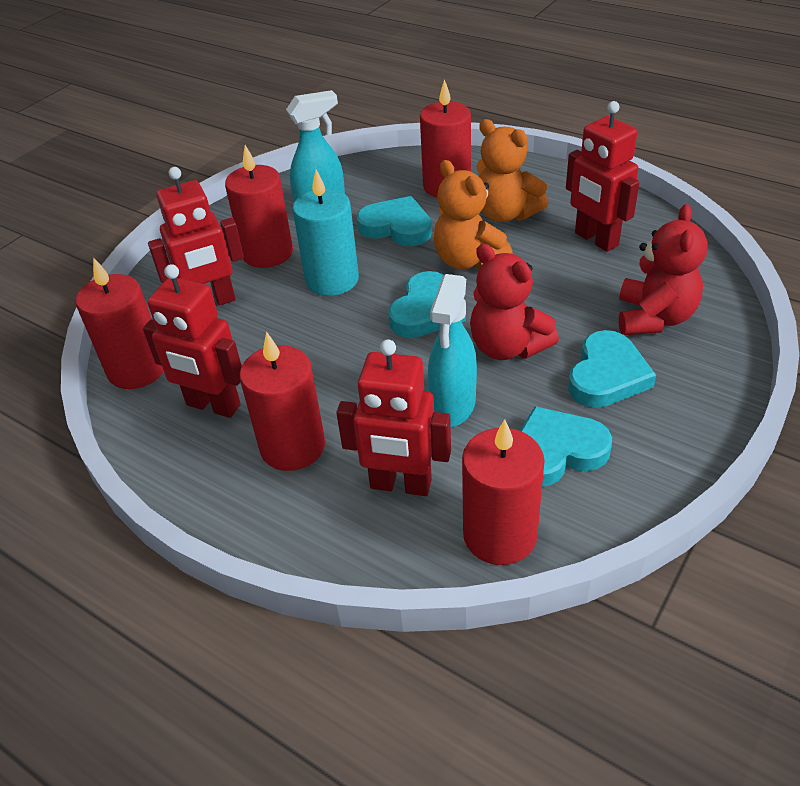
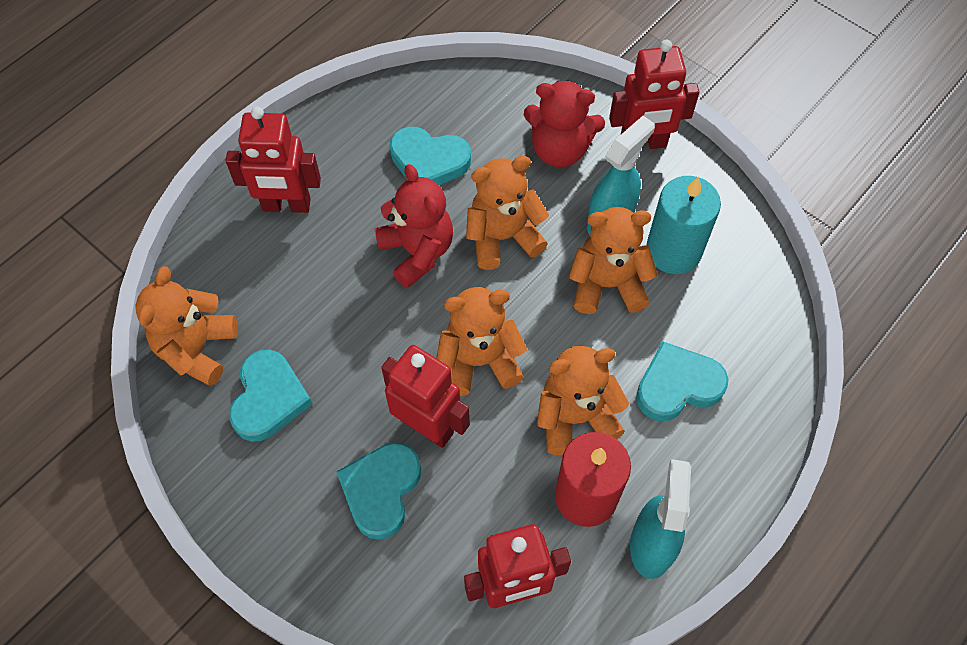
orange teddy bear: [434,160,513,271] [476,119,549,222] = 2 -> [135,266,238,386] [436,287,527,396] [466,156,549,270] [537,346,629,455] [569,207,658,314] = 5
red candle: [76,257,164,389] [225,145,293,268] [240,331,325,471] [420,79,471,197] [462,419,545,565] = 5 -> [555,432,631,527] = 1

